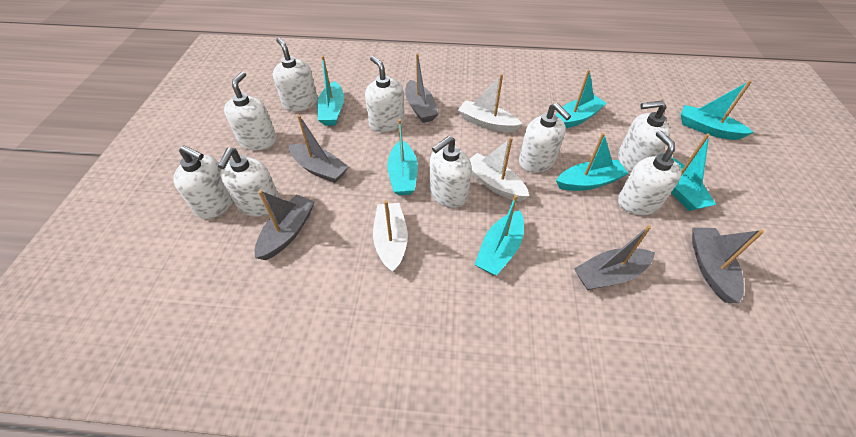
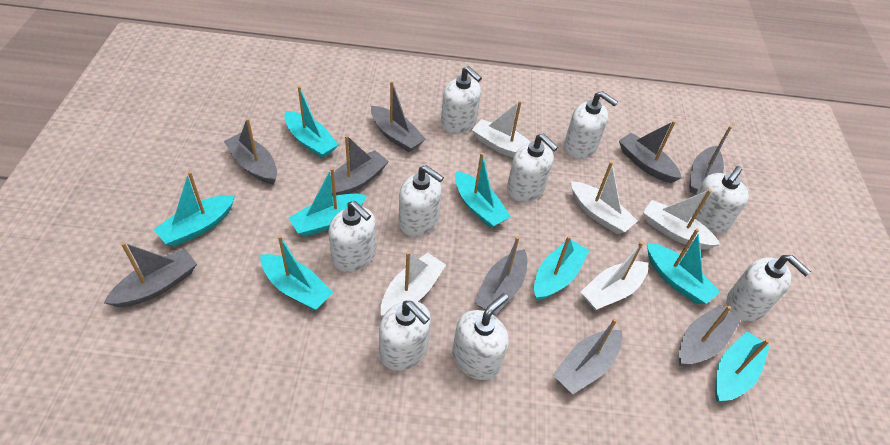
grey boat: [255,190,315,260] [289,115,349,183] [405,53,438,123] [574,225,655,290] [692,227,764,303] = 5 -> [104,242,197,307] [224,118,277,185] [330,135,389,196] [371,81,426,152] [474,236,528,315] [553,318,622,394] [619,121,682,183] [679,305,740,366] [689,126,732,194] = 9
turquoise boat: [317,56,344,126] [387,119,418,195] [474,195,524,275] [556,70,607,128] [556,133,629,191] [662,133,716,211] [681,80,754,140] = 7 -> [153,171,235,246] [260,235,333,310] [284,86,339,158] [289,168,367,237] [455,152,511,228] [534,236,589,301] [647,229,720,304] [715,331,770,402] = 8
white boat: [373,200,408,272] [458,74,522,132] [469,137,529,201] = 3 -> [381,252,446,316] [472,101,530,158] [571,161,637,234] [581,241,648,310] [643,189,720,250] = 5

